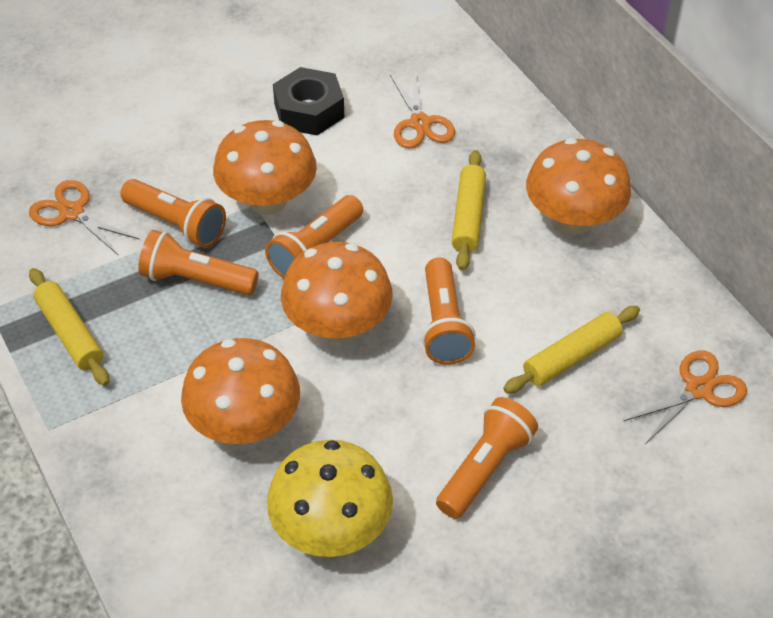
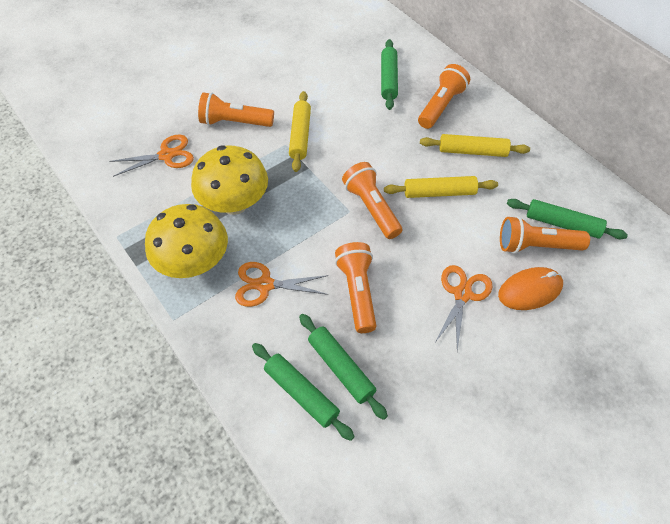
black nut: [273,67,344,135] = 1 -> none = 0
green rolling pin: none = 0 -> [252,343,355,441] [299,314,388,420] [381,39,398,110] [507,199,628,239] = 4
orange mouse: none = 0 -> [498,267,563,310] = 1
orange mushroom: [181,338,300,444] [213,120,317,215] [281,242,393,343] [526,138,631,235] = 4 -> none = 0
yellow mushroom: [267,440,393,557] = 1 -> [145,204,228,278] [191,145,268,215] = 2

